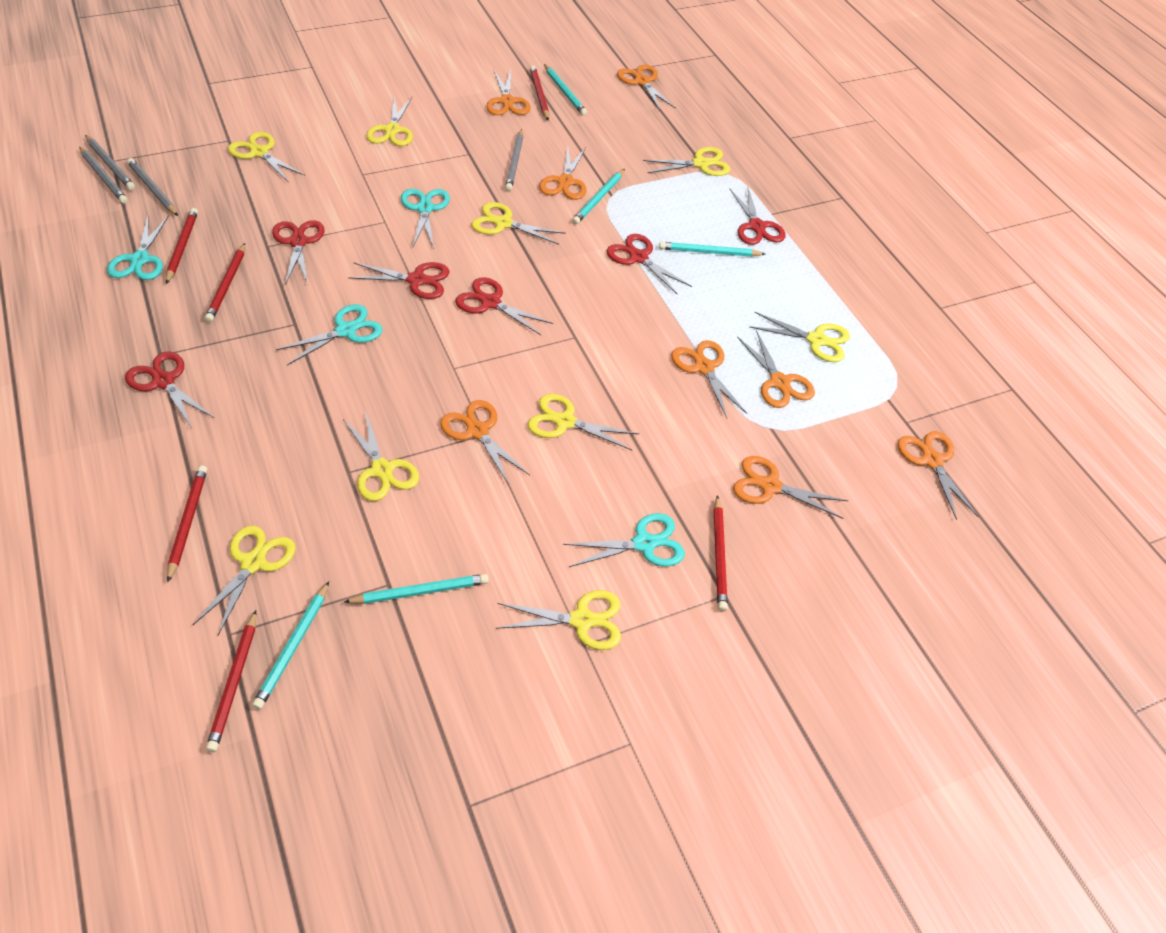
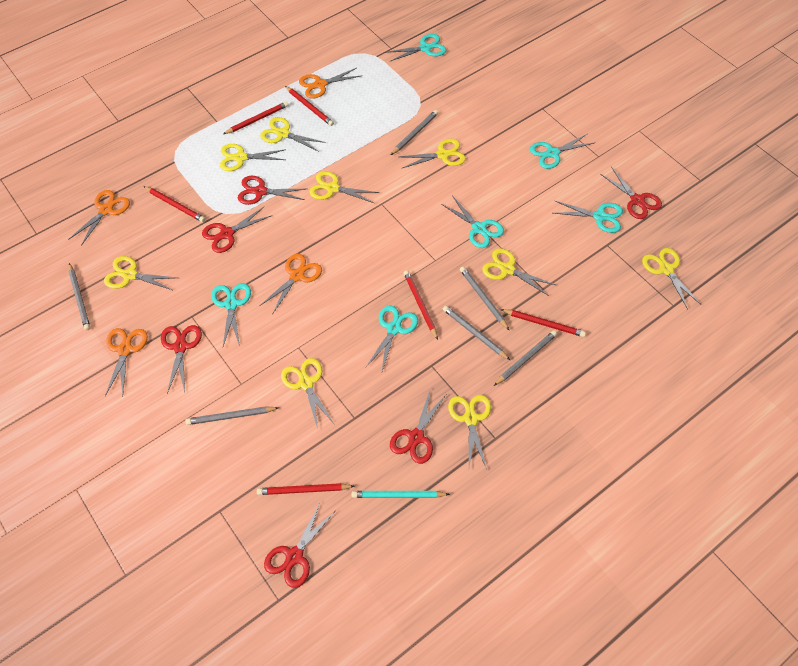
grey pencil: [79,147,128,204] [85,135,135,190] [127,158,178,216] [505,129,523,191] = 4 -> [69,263,90,330] [185,406,278,425] [391,110,438,155] [443,305,510,360] [460,266,509,330] [494,330,557,386] = 6
orange scissors: [440,400,530,485] [486,70,531,115] [539,147,586,200] [617,64,676,110] [671,340,747,418] [733,456,848,519] [737,331,815,408] [898,431,979,520] = 8 -> [69,190,130,246] [105,328,148,396] [260,254,322,313] [299,68,360,99] = 4
turquoise pencil: [252,581,329,710] [344,574,489,604] [544,64,587,116] [572,169,625,224] [659,242,765,257] = 5 -> [352,491,450,498] = 1
turquoise scissors: [107,215,169,280] [276,304,383,365] [401,189,450,249] [563,513,685,567] = 4 -> [211,283,251,346] [366,305,418,374] [385,34,447,62] [441,196,504,248] [530,134,594,169] [554,201,623,233] = 6

